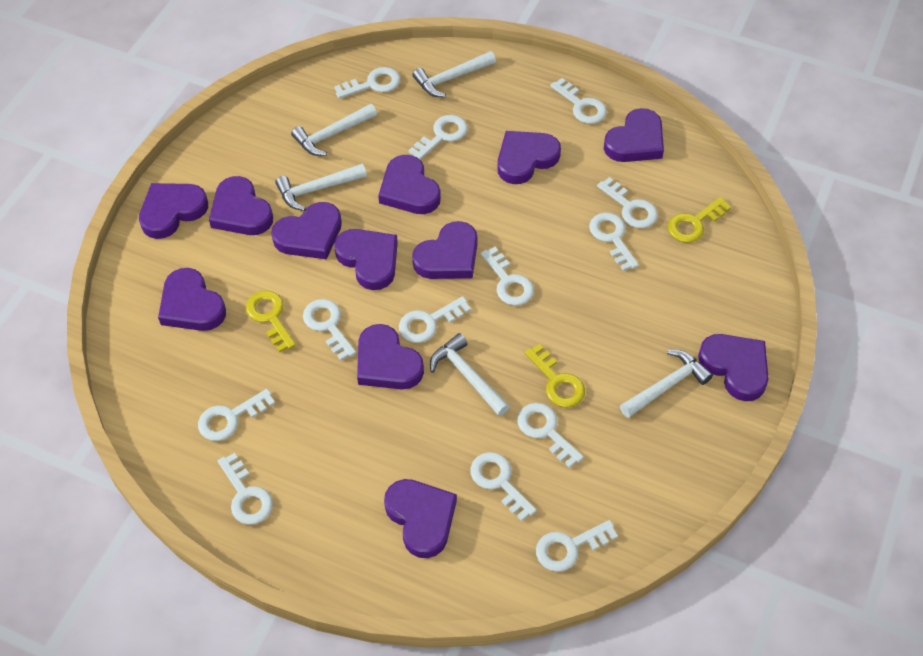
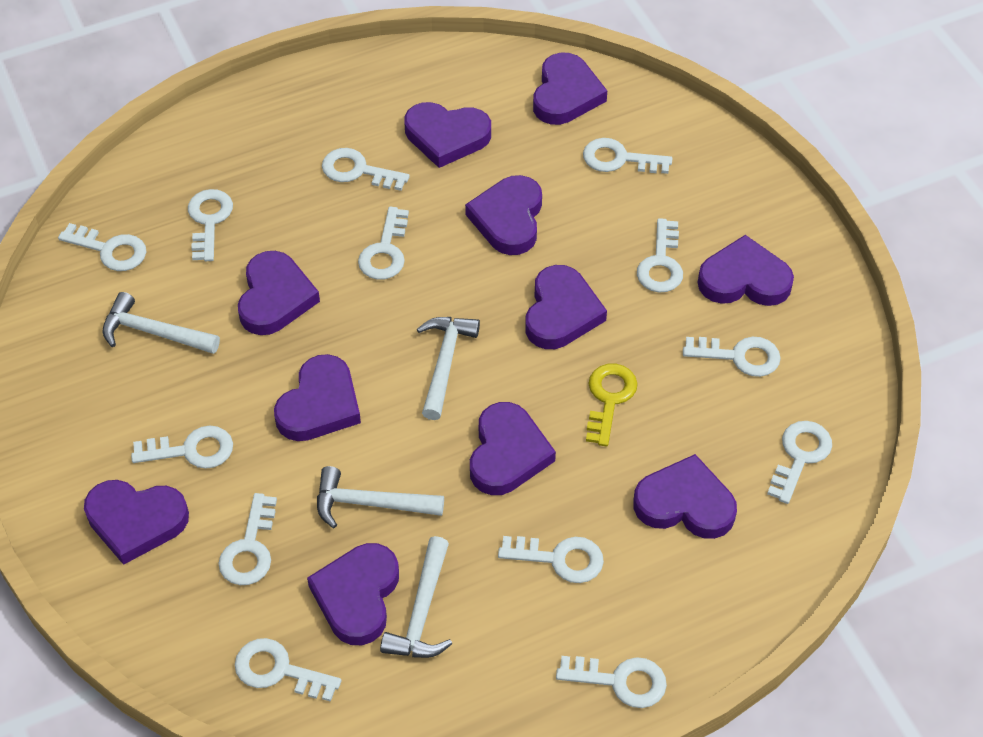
purple heart: [139,183,208,239] [158,268,226,331] [209,176,273,235] [271,202,342,260] [335,229,398,290] [357,324,424,390] [378,155,441,214] [384,479,457,558] [412,221,478,279] [497,131,561,184] [604,108,664,162] [698,334,769,401] = 12 -> [84,480,189,565] [238,251,320,335] [274,354,361,441] [307,543,399,645] [404,102,491,168] [465,175,542,255] [470,402,556,495] [525,265,607,349] [533,53,607,125] [633,454,737,539] [698,235,794,306] = 11
white hammer: [275,164,367,211] [291,104,377,156] [412,51,496,98] [430,333,510,416] [620,350,713,418] = 5 -> [102,292,220,354] [317,466,444,528] [380,536,452,658] [417,317,480,420] = 4
yellow key: [246,291,296,353] [525,344,585,408] [668,197,731,243] = 3 -> [586,364,638,447] = 1

